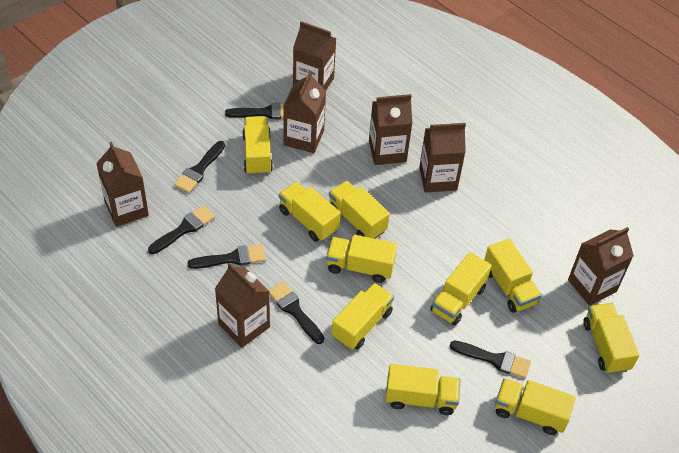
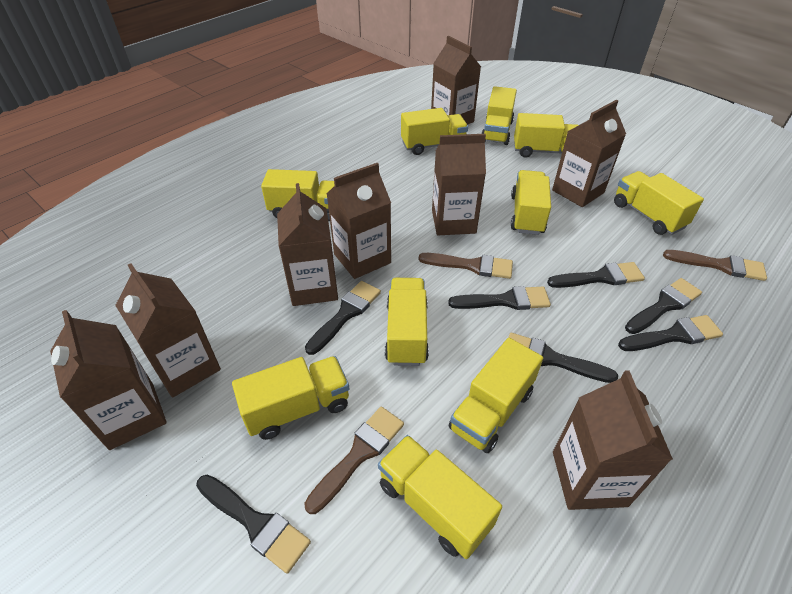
black brush: [148,205,215,254] [174,141,225,193] [187,244,266,269] [225,103,284,119] [269,281,324,344] [450,341,531,379] = 6 -> [196,475,311,574] [305,281,381,355] [448,286,551,310] [508,333,618,383] [547,262,645,288] [618,315,723,351] [625,278,702,334] = 7
brown brush: none = 0 -> [304,407,404,514] [419,253,513,279] [663,250,767,281] = 3
brown carton: [96,142,149,227] [215,263,270,348] [284,71,326,153] [293,21,337,90] [369,94,413,165] [419,123,466,193] [568,227,634,306] = 7 -> [50,310,167,450] [115,263,221,398] [277,183,338,306] [326,163,391,279] [431,36,481,125] [432,134,486,235] [552,100,626,207] [553,370,673,510] = 8

